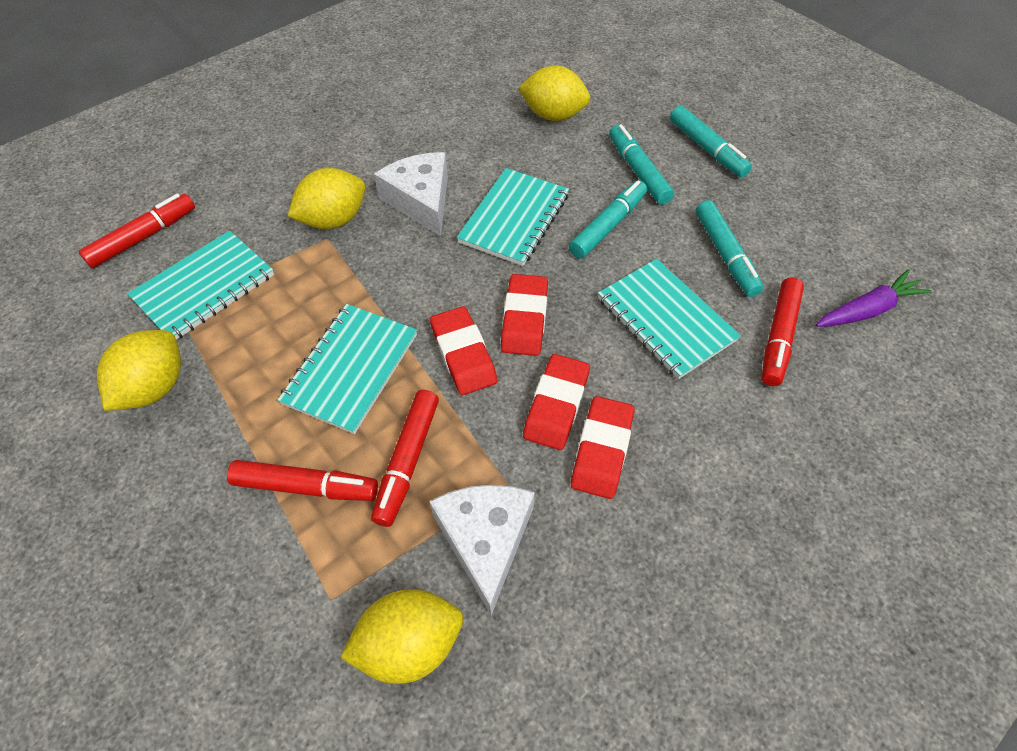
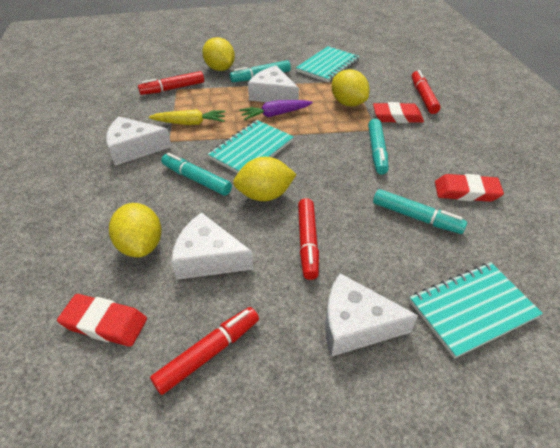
red eraser: [430,306,497,395] [501,274,548,356] [523,354,590,450] [571,396,635,499] = 4 -> [57,294,147,347] [373,102,424,123] [435,174,504,202] = 3
turquoise notebook: [127,230,274,340] [278,304,417,434] [456,168,569,266] [598,259,741,379] = 4 -> [208,120,294,173] [296,46,360,82] [409,262,543,359] = 3
white cheese: [374,152,448,236] [429,485,535,615] = 2 -> [106,116,172,166] [171,212,254,280] [248,66,299,102] [325,273,418,357] = 4
yellow carrot: none = 0 -> [149,109,226,125] = 1

